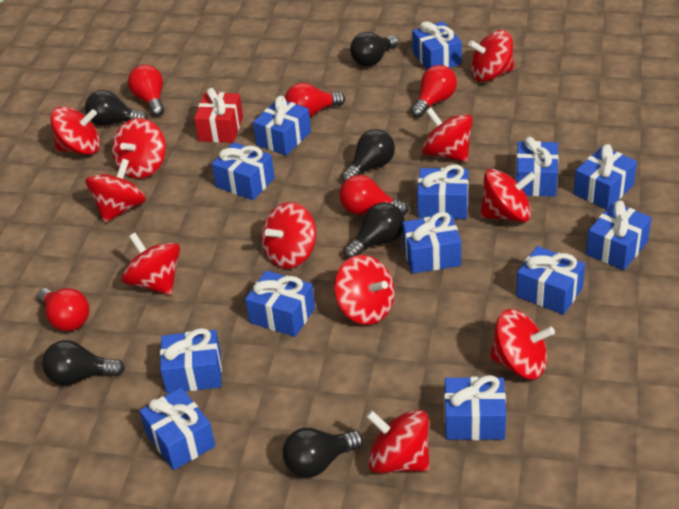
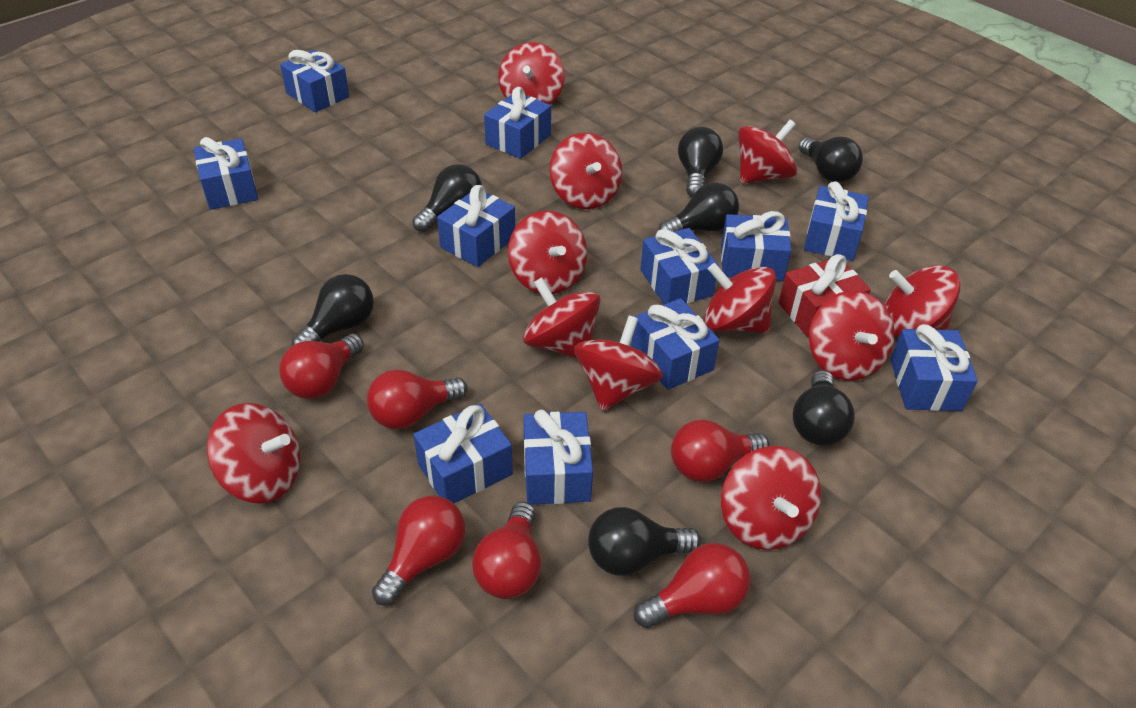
black light bulb: [42,340,125,386] [85,90,148,126] [282,428,364,478] [341,129,395,182] [344,202,405,259] [350,32,399,67] = 6 -> [292,274,374,346] [412,164,482,232] [588,507,701,576] [658,183,739,232] [678,127,723,197] [793,370,855,446] [799,136,863,183] = 7
blue gift: [140,388,215,470] [160,328,222,393] [212,142,275,200] [245,270,315,337] [253,96,311,156] [402,212,461,274] [412,21,462,69] [417,164,468,219] [444,375,506,440] [515,137,559,197] [516,246,585,315] [573,144,637,209] [586,201,652,270] = 13 -> [194,137,258,210] [280,50,349,112] [413,403,513,503] [437,185,515,267] [484,87,551,159] [523,409,593,505] [631,298,720,390] [640,228,719,304] [721,211,791,281] [804,182,869,261] [890,324,978,411] = 11
red light bulb: [37,288,89,331] [128,65,164,117] [285,83,345,117] [339,175,409,216] [411,65,457,118] = 5 -> [279,334,364,399] [367,369,468,429] [372,496,465,606] [472,502,541,599] [634,543,751,628] [671,419,769,482] = 6

